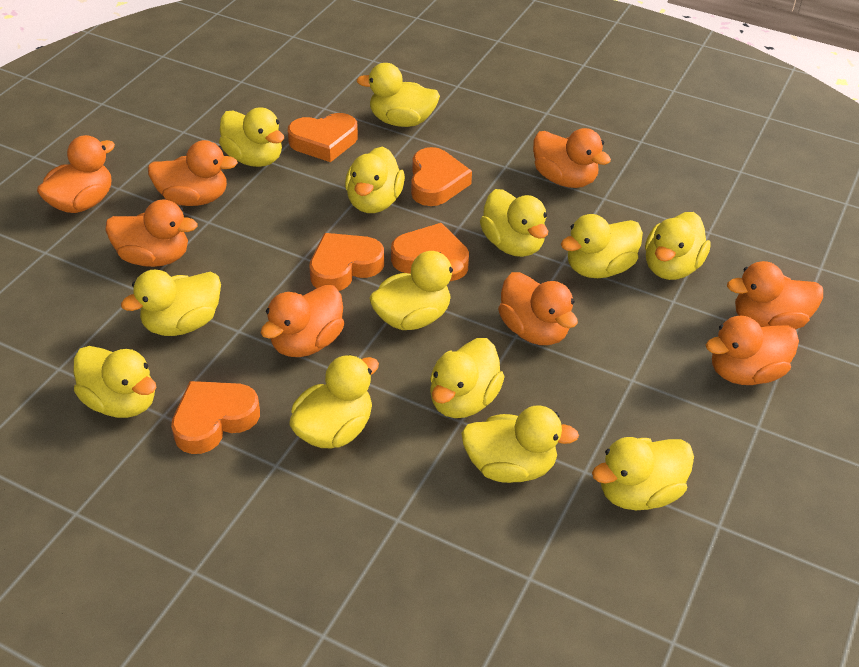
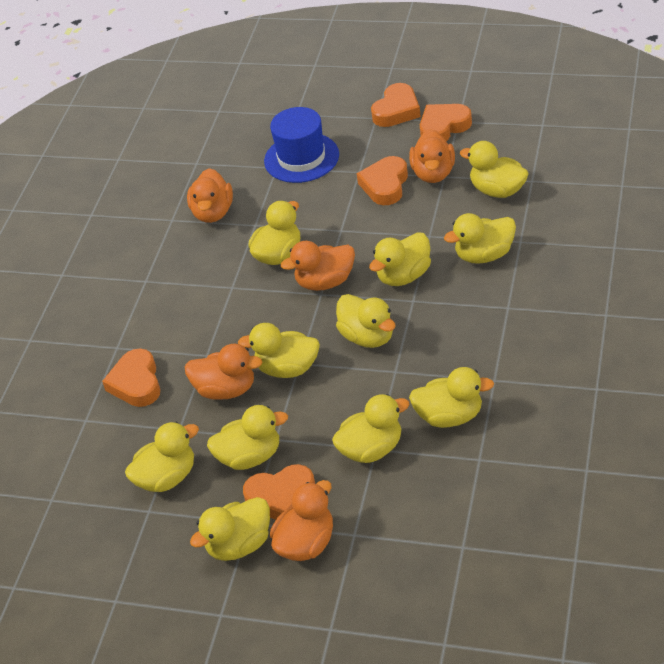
blue hat: none = 0 -> [264,107,339,183] = 1
orange duck: [37,135,115,213] [105,200,197,267] [148,140,238,206] [261,285,344,357] [498,272,578,345] [533,128,611,188] [706,316,799,385] [727,261,823,329] = 8 -> [185,344,262,400] [187,168,233,223] [270,480,333,561] [281,241,355,291] [409,129,455,183] = 5
yellow duck: [73,346,156,418] [121,270,221,336] [219,107,284,167] [289,355,379,448] [345,147,405,213] [357,63,440,127] [369,251,464,330] [430,338,505,418] [461,406,579,483] [480,189,548,257] [561,214,643,278] [592,437,694,510] [645,212,711,280] = 13 -> [125,422,199,492] [190,497,270,561] [207,405,288,470] [238,323,320,378] [248,201,300,265] [332,394,410,463] [336,294,396,348] [369,232,431,286] [409,367,494,428] [444,213,516,264] [460,141,529,198] = 11

